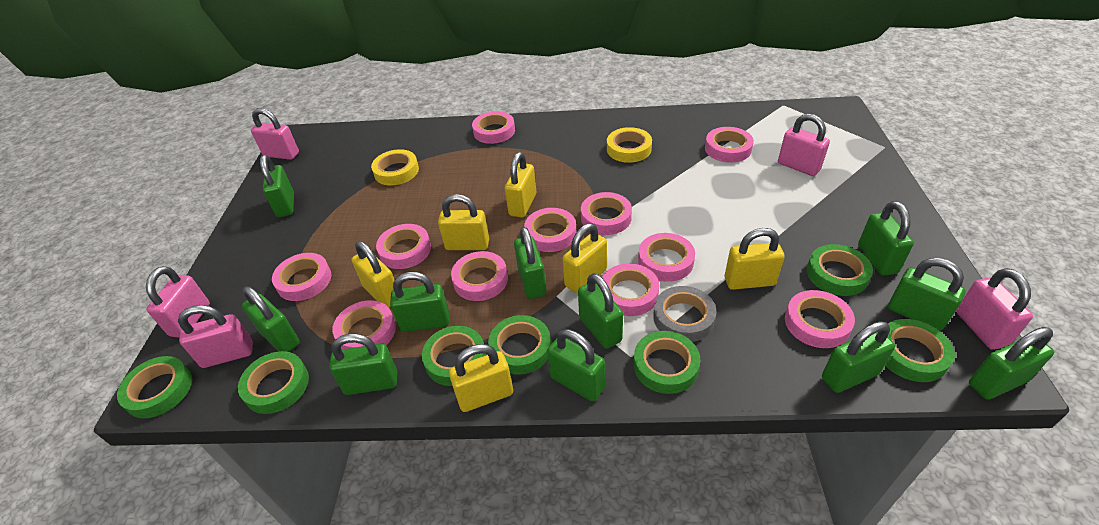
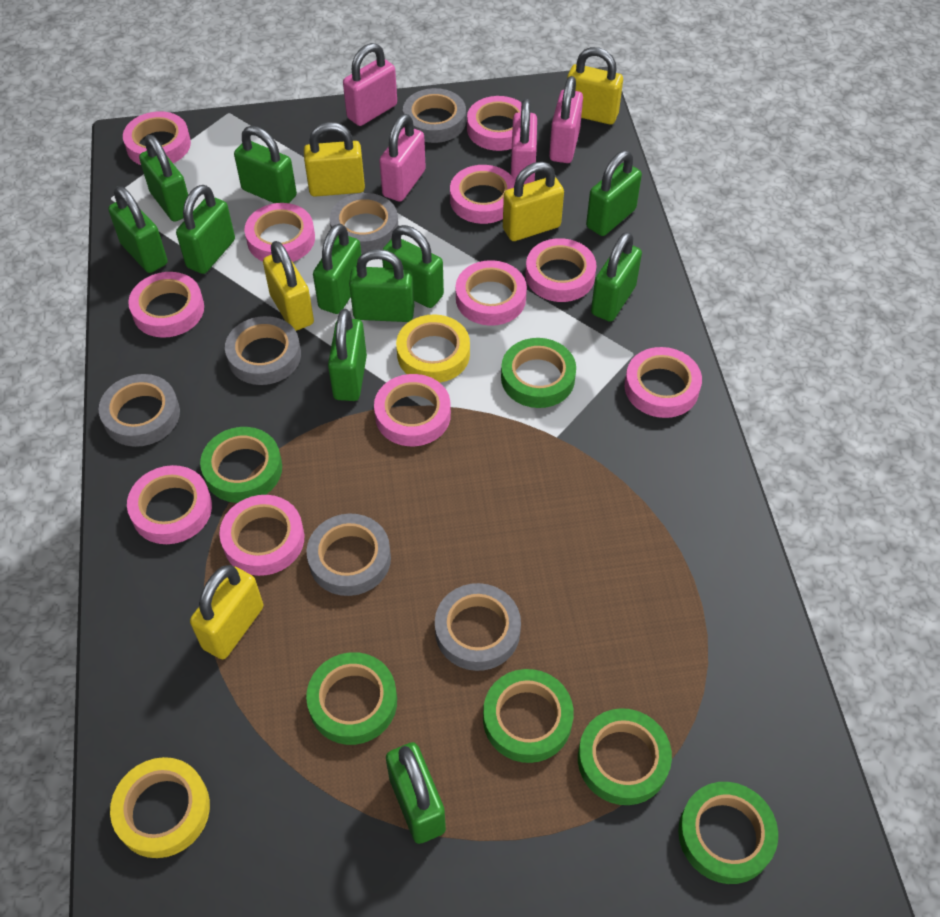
green tape: [117,356,192,418] [238,351,309,414] [422,326,486,386] [488,315,551,375] [634,331,700,394] [807,244,873,296] [885,319,955,382] = 7 -> [200,427,282,503] [306,652,397,745] [483,669,574,763] [501,338,576,408] [578,708,672,805] [678,782,778,884] = 6
grey tape: [653,286,716,342] = 1 -> [99,374,180,447] [225,316,301,385] [307,514,391,596] [330,193,398,254] [403,88,466,143] [435,583,521,671] = 6
pink padlock: [146,266,210,338] [178,305,253,368] [251,108,299,160] [778,114,830,176] [956,268,1033,350] = 5 -> [343,43,397,126] [379,114,426,202] [511,99,537,184] [549,76,583,163] = 4
yellow padlock: [352,241,395,307] [438,194,489,250] [449,344,513,412] [505,152,536,218] [562,223,607,293] [725,228,785,290] = 6 -> [190,565,263,659] [263,241,314,331] [304,122,365,197] [503,162,564,241] [567,47,623,124] = 5

